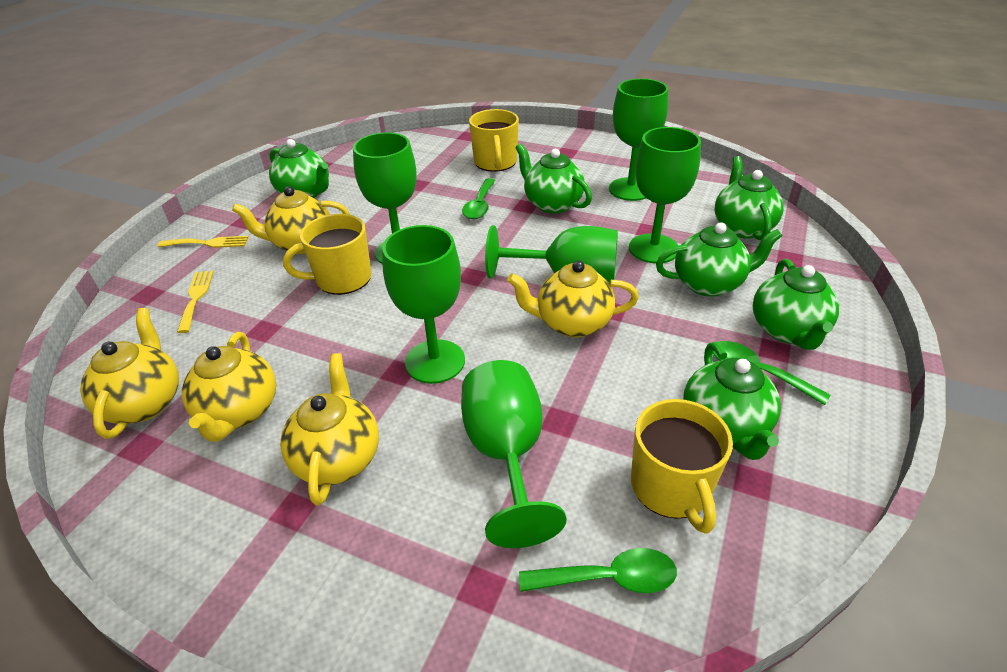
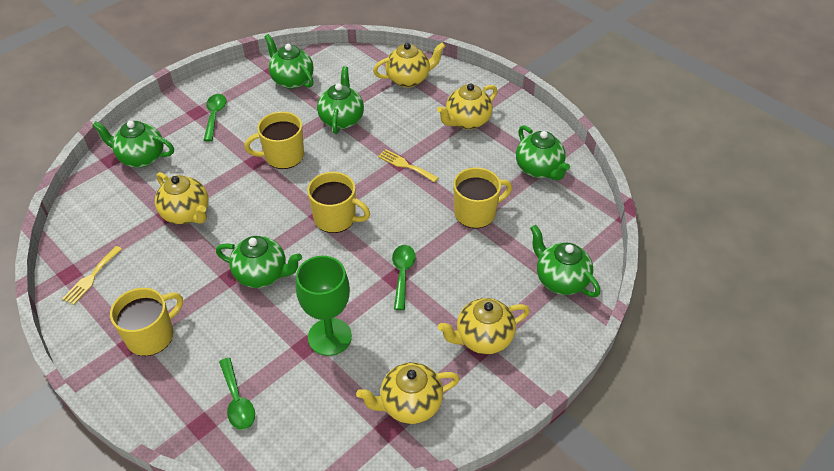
green goblet: [353,132,417,264] [382,225,465,384] [461,360,567,548] [485,225,618,284] [609,79,668,201] [629,127,701,263] = 6 -> [296,256,352,356] = 1
yellow mug: [283,214,372,295] [469,109,519,172] [631,399,733,534] = 3 -> [110,288,183,356] [244,112,304,169] [307,172,370,233] [453,167,512,228] = 4

